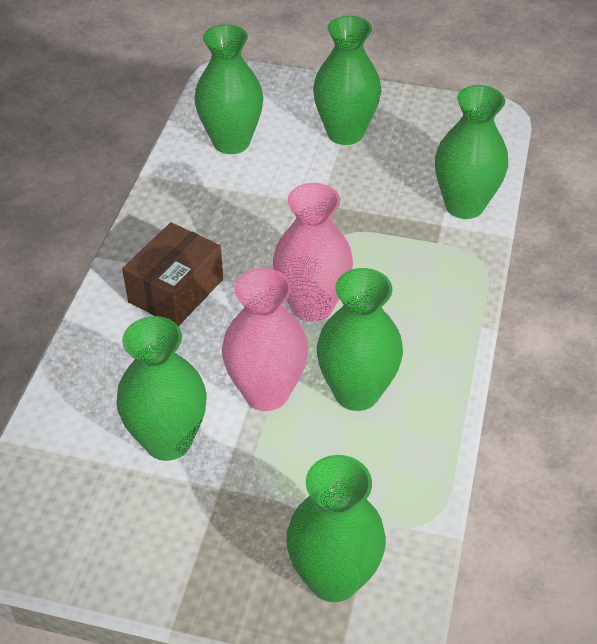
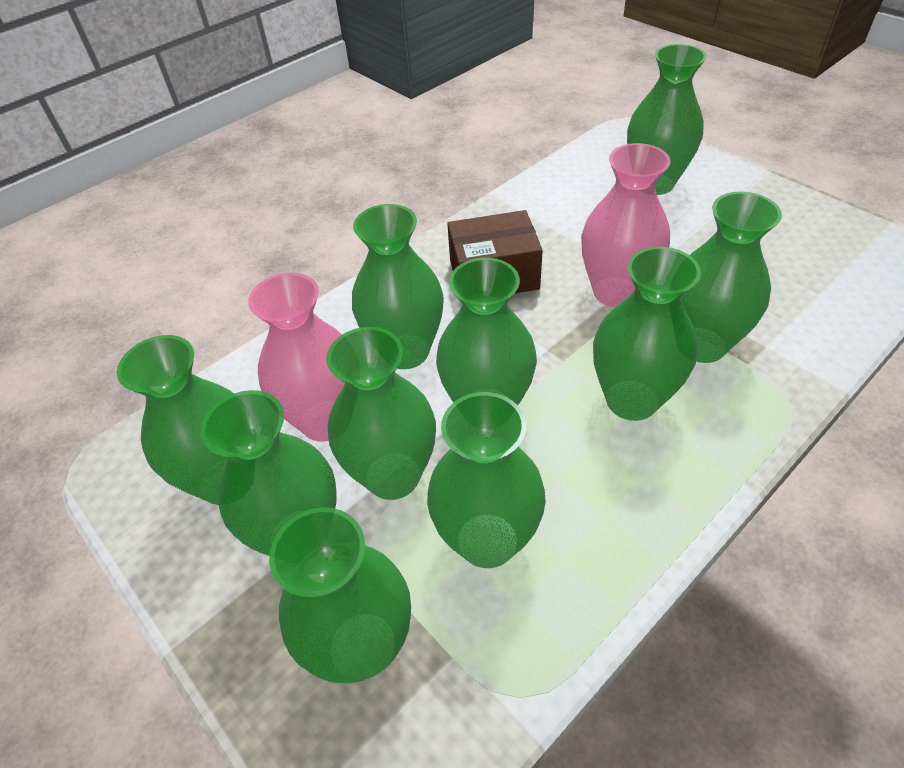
green vase: [116,316,207,461] [195,24,263,154] [286,455,386,602] [313,16,381,145] [317,268,403,411] [435,85,508,219] = 6 -> [117,335,234,505] [201,390,337,556] [269,507,411,683] [326,327,436,500] [352,204,444,369] [427,392,546,568] [436,258,537,405] [593,247,701,421] [627,44,707,195] [681,191,782,363] = 10

